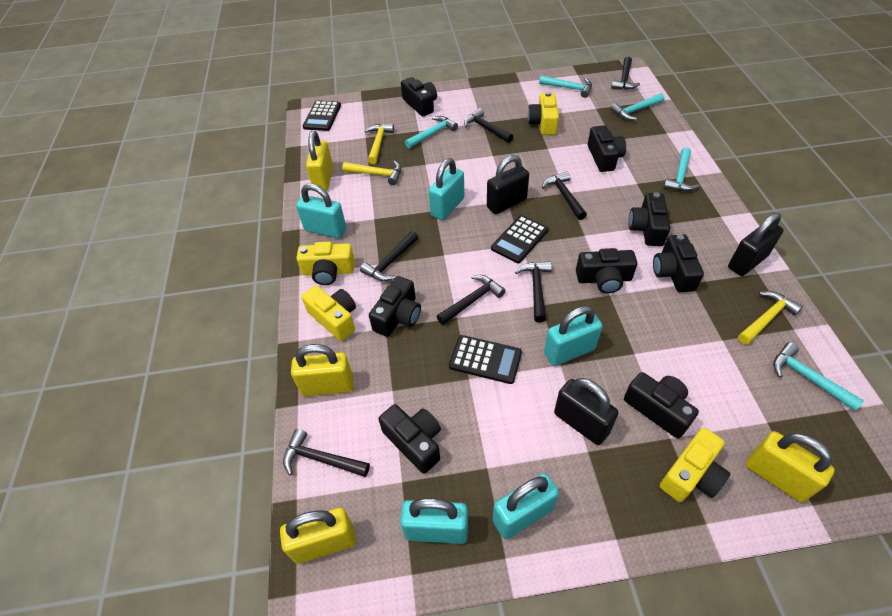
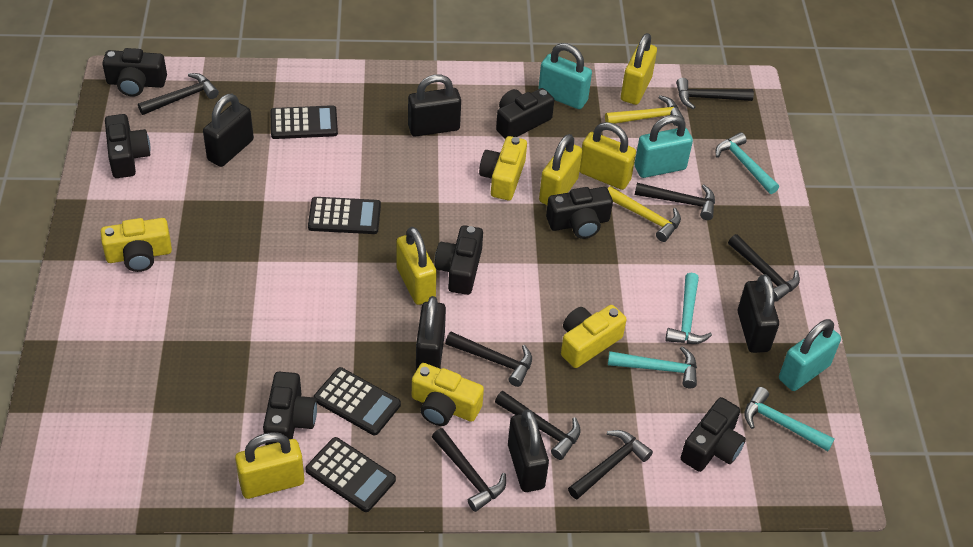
black calculator: [303,100,341,131] [449,335,522,384] [491,215,548,263] = 3 -> [270,105,338,139] [305,437,396,512] [308,197,381,234] [313,367,401,435] = 4
black camera: [369,276,421,337] [379,404,441,474] [401,77,437,116] [576,248,637,294] [588,125,626,172] [624,372,699,439] [629,192,670,246] [653,234,704,292] = 8 -> [102,48,167,96] [105,114,151,178] [263,372,317,445] [435,225,483,295] [496,88,554,139] [546,187,613,239] [681,397,746,472] = 7
black hammer: [283,429,370,477] [360,231,418,281] [437,275,506,325] [464,108,513,143] [515,261,552,322] [542,171,587,220] [611,57,640,90] = 7 -> [138,73,219,115] [432,428,506,512] [445,332,532,387] [495,391,581,460] [568,430,653,499] [635,183,715,220] [676,78,754,109] [728,234,800,302] = 8
black padlock: [487,155,529,214] [554,378,618,445] [728,212,784,276] = 3 -> [203,94,254,167] [408,74,461,137] [416,296,446,371] [508,409,549,492] [738,274,779,353] = 5
turquoise hammer: [405,116,458,148] [539,75,592,98] [610,93,665,120] [663,148,699,191] [773,342,864,411] = 5 -> [608,346,697,388] [665,273,712,344] [715,132,779,194] [744,387,835,451] = 4
turquoise padlock: [296,184,347,238] [400,498,468,544] [429,158,464,220] [493,473,559,539] [544,306,603,366] = 5 -> [538,43,592,109] [635,115,693,178] [779,319,841,391] = 3
yellow hammer: [342,161,401,185] [365,124,394,164] [738,291,803,345] = 3 -> [605,95,685,126] [608,186,681,242] = 2
yellow padlock: [280,508,356,564] [291,344,353,396] [306,131,333,191] [746,431,835,502] = 4 -> [235,432,304,499] [396,227,437,305] [539,134,582,205] [579,122,636,190] [621,33,657,105] = 5

